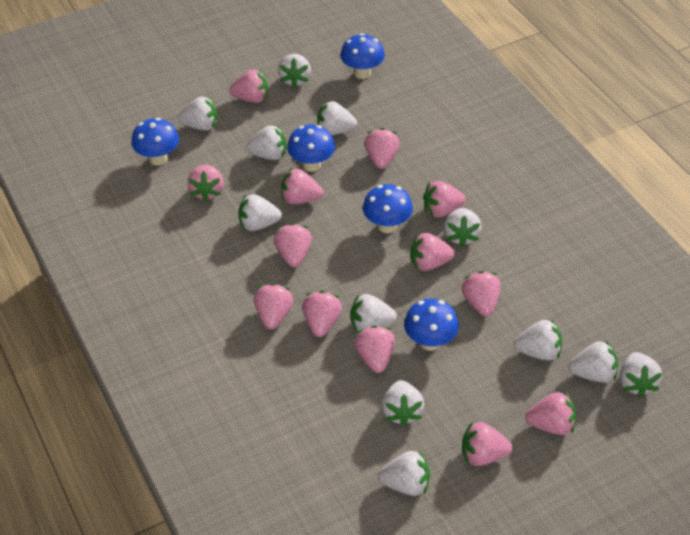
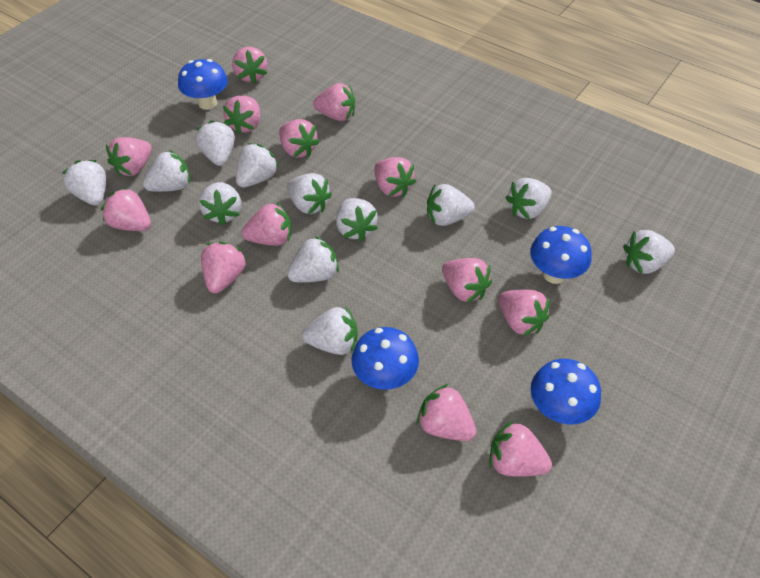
blue mushroom: [131,118,179,165] [287,125,335,172] [340,33,385,79] [363,184,413,233] [404,298,459,351] = 5 -> [178,59,228,110] [351,327,419,390] [530,226,592,284] [531,359,601,424] = 4

